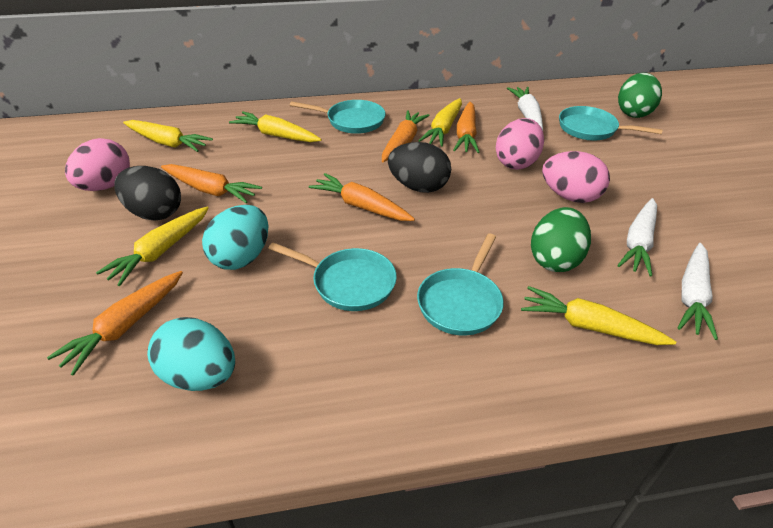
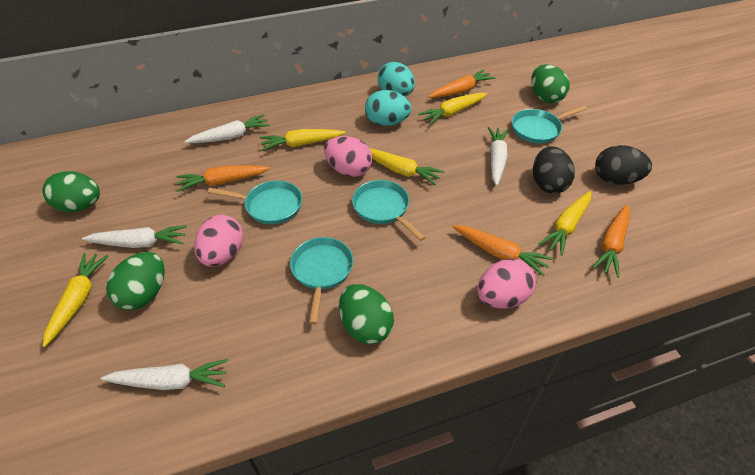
green egg: [531,207,591,272] [618,73,662,118] = 2 -> [42,171,100,212] [106,252,165,310] [339,284,394,344] [531,64,570,103] = 4
orange carrot: [47,271,183,376] [161,164,262,203] [308,173,415,221] [382,110,430,162] [453,102,480,153] = 5 -> [176,165,270,192] [429,69,495,98] [453,225,553,276] [592,204,630,278] = 4
white carrot: [507,87,543,130] [617,198,657,276] [678,243,718,340] = 3 -> [82,225,187,248] [101,359,228,390] [185,114,270,143] [487,127,509,186] = 4

